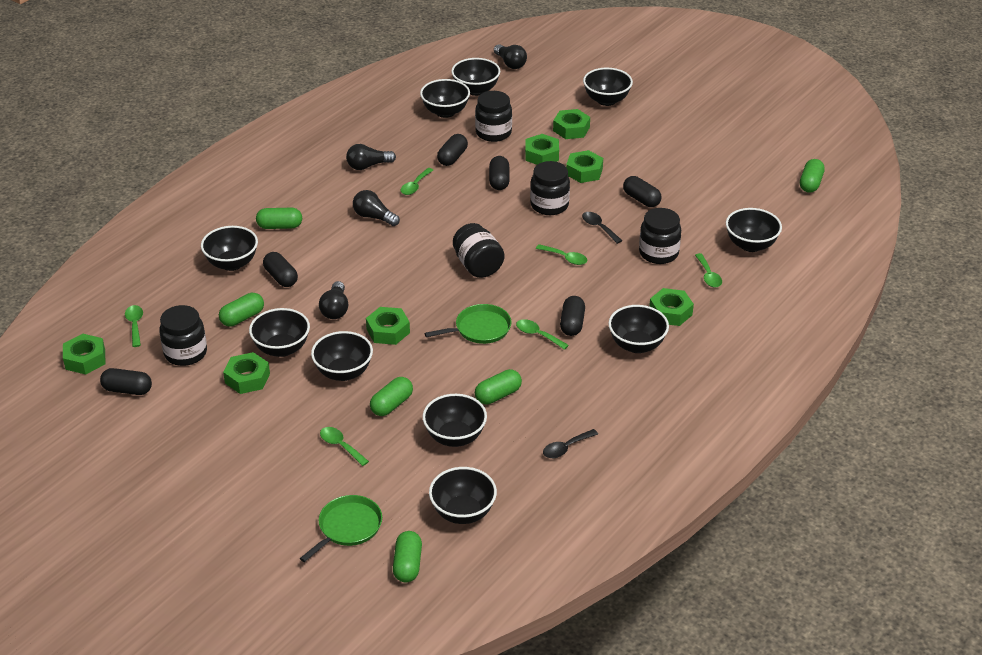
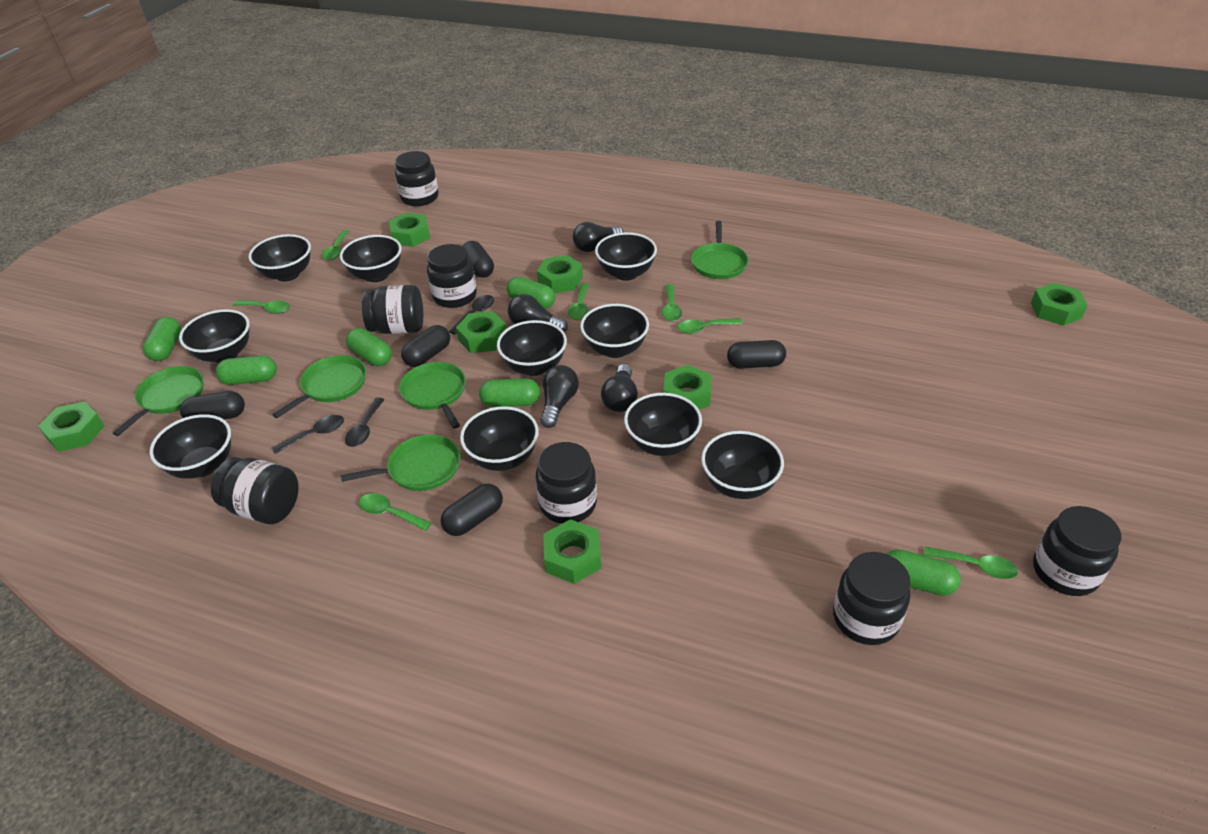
black capsule: [100,368,152,395] [263,252,298,287] [437,134,468,166] [489,156,510,190] [560,296,585,336] [623,176,661,207] = 6 -> [180,391,245,419] [401,325,450,367] [441,484,503,536] [462,241,494,278] [727,340,786,369] = 5
black jar: [159,305,207,366] [453,223,505,278] [475,91,512,142] [530,161,570,215] [639,208,681,264] = 5 -> [211,457,299,524] [362,285,423,334] [395,151,439,206] [427,244,477,308] [536,442,597,524] [833,552,911,645] [1033,506,1121,596] = 7
black spoon: [543,429,598,458] [582,212,622,244] = 2 -> [272,415,344,454] [345,398,385,447] [449,295,494,335] = 3
green pan: [300,495,382,562] [425,304,511,344] = 2 -> [113,366,204,436] [272,355,366,418] [341,435,460,491] [399,362,466,429] [691,221,748,279] = 5
green spoon: [125,305,143,347] [320,427,369,466] [401,168,433,195] [516,319,569,350] [536,244,588,265] [695,253,722,288] = 6 -> [233,300,290,314] [322,230,350,260] [359,493,431,531] [568,283,589,320] [662,284,682,322] [677,318,742,334] [924,546,1019,579] = 7

